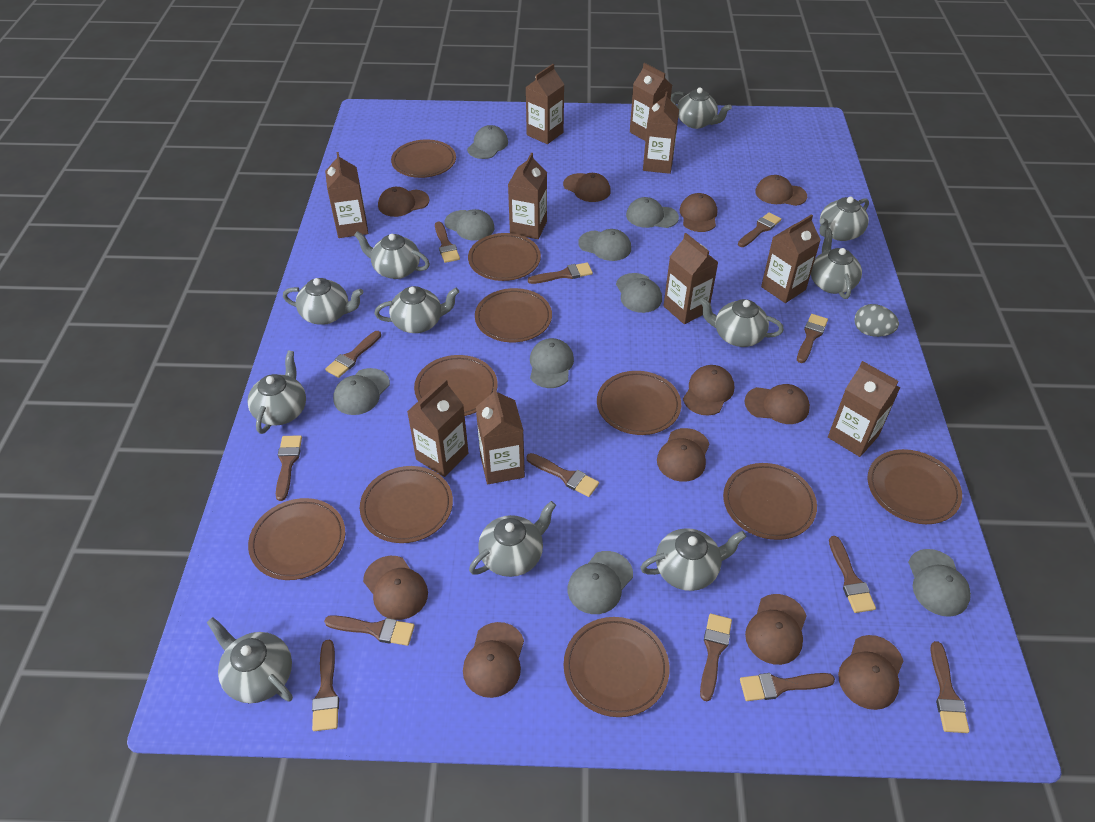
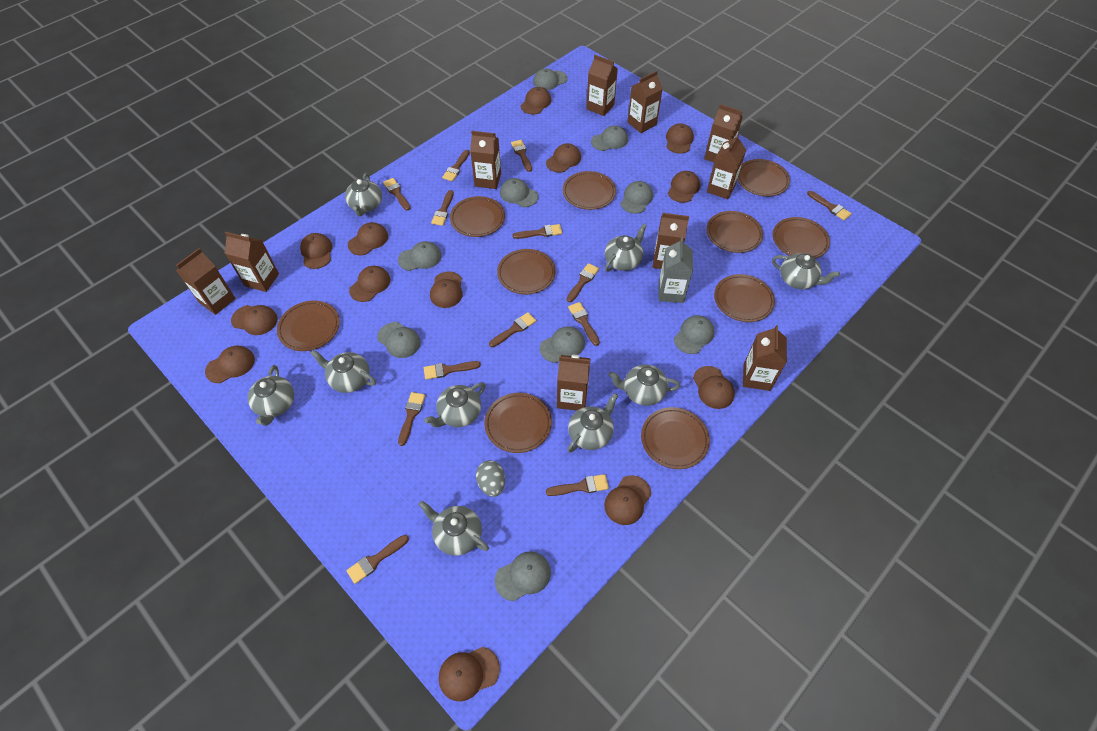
brown cap: [363,556,428,620] [378,187,429,217] [463,622,524,698] [563,173,611,202] [657,428,709,482] [679,193,717,232] [683,365,734,415] [744,384,810,424] [745,594,806,665] [755,175,807,206] [838,635,903,710] = 11 -> [205,346,255,383] [231,305,278,335] [300,233,332,269] [348,222,388,255] [349,266,390,302] [430,271,463,308] [439,647,500,701] [521,87,551,114] [546,143,581,173] [604,475,651,525] [666,123,694,154] [668,171,700,203] [693,366,735,409] = 13
grey carton: none = 0 -> [658,238,693,303] = 1
grey teapot: [206,617,293,703] [247,350,306,434] [283,278,364,325] [354,231,430,279] [375,286,459,333] [469,501,556,577] [640,528,746,591] [671,87,732,129] [699,297,784,347] [811,229,862,299] [819,197,869,241] = 11 -> [248,365,294,426] [310,350,376,393] [345,173,382,216] [419,501,489,556] [424,383,486,427] [567,393,618,453] [605,224,647,272] [609,364,680,406] [772,253,840,289] = 9

